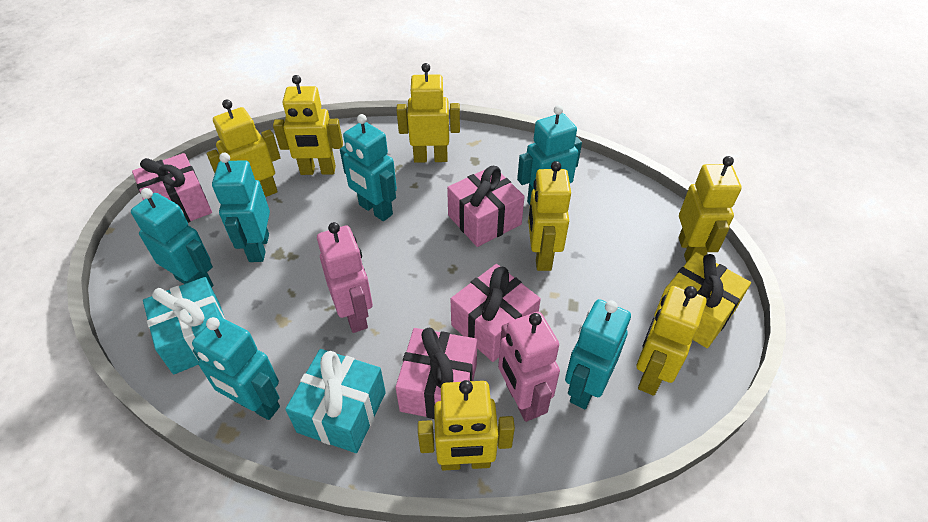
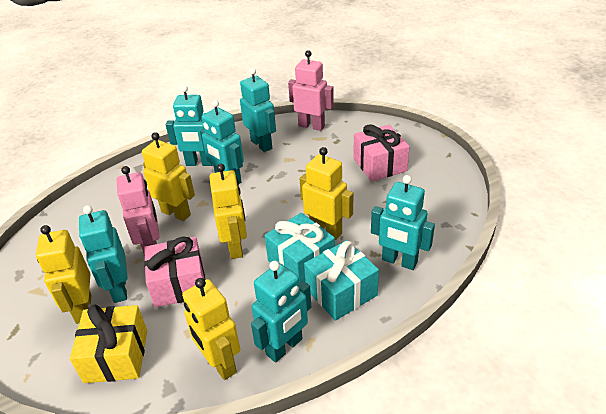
pink gift: [132,153,212,223] [395,328,477,419] [447,166,525,247] [451,264,541,362] = 4 -> [144,236,206,308] [353,124,410,181] = 2
yellow robot: [207,99,280,197] [273,75,343,175] [396,63,460,163] [418,380,515,471] [528,161,571,271] [637,286,707,396] [679,156,741,263] = 7 -> [36,225,91,324] [142,132,195,221] [182,278,240,380] [209,164,247,259] [300,147,353,240] = 5

